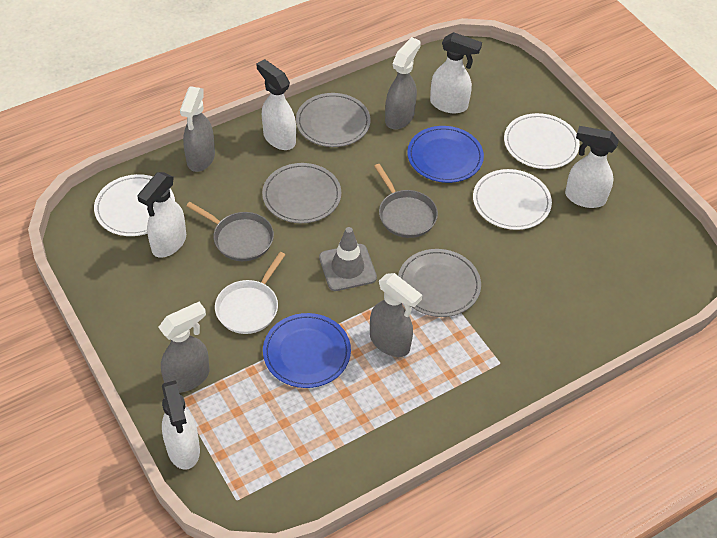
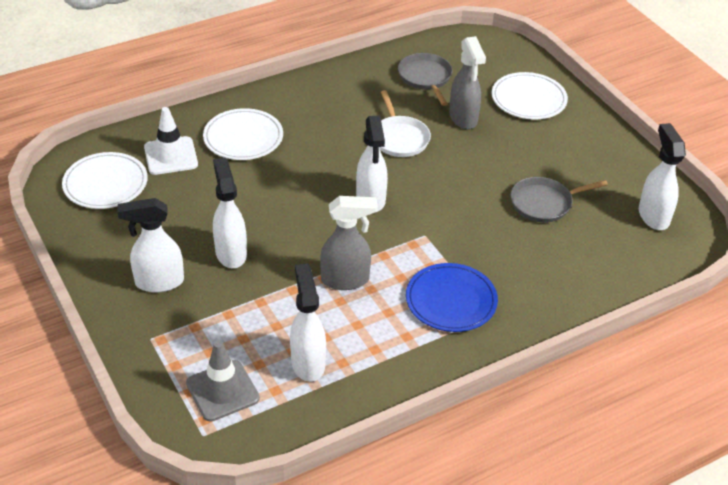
blue plate: [263,313,351,388] [407,126,484,183] = 2 -> [406,263,498,332] = 1
grey plate: [262,163,341,223] [296,93,371,147] [398,249,481,317] = 3 -> none = 0
grey spray bottle: [158,302,210,393] [180,86,215,172] [370,273,422,357] [385,37,421,129] = 4 -> [320,196,378,290] [449,36,486,129] = 2
white traffic cone: none = 0 -> [144,107,198,175] = 1

